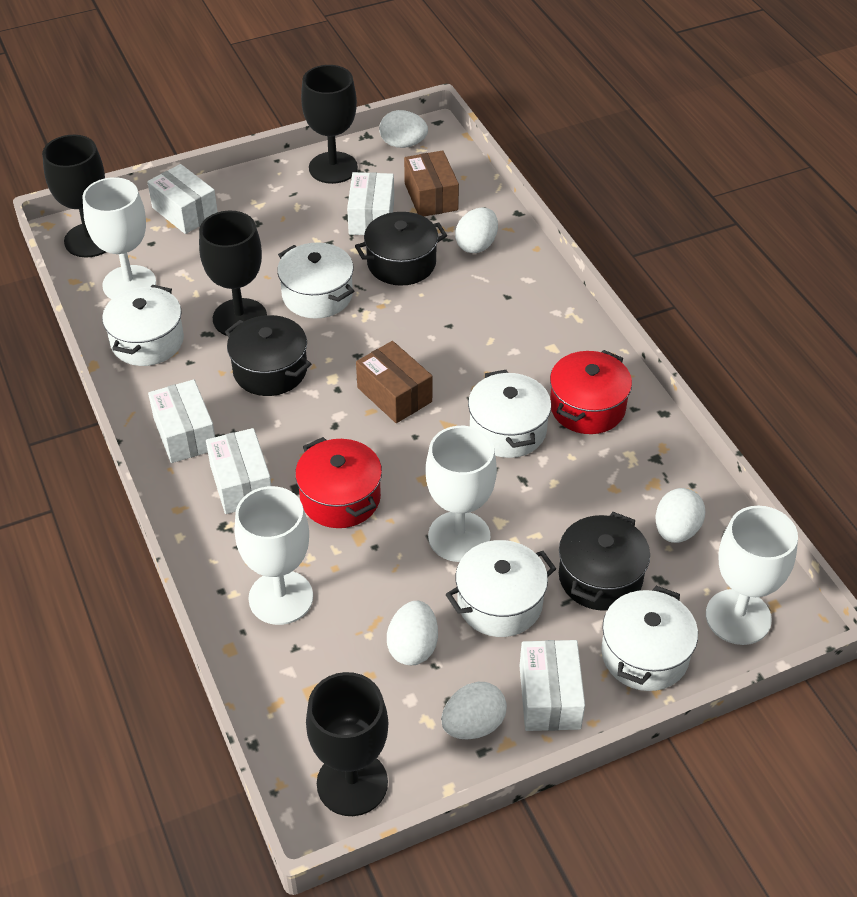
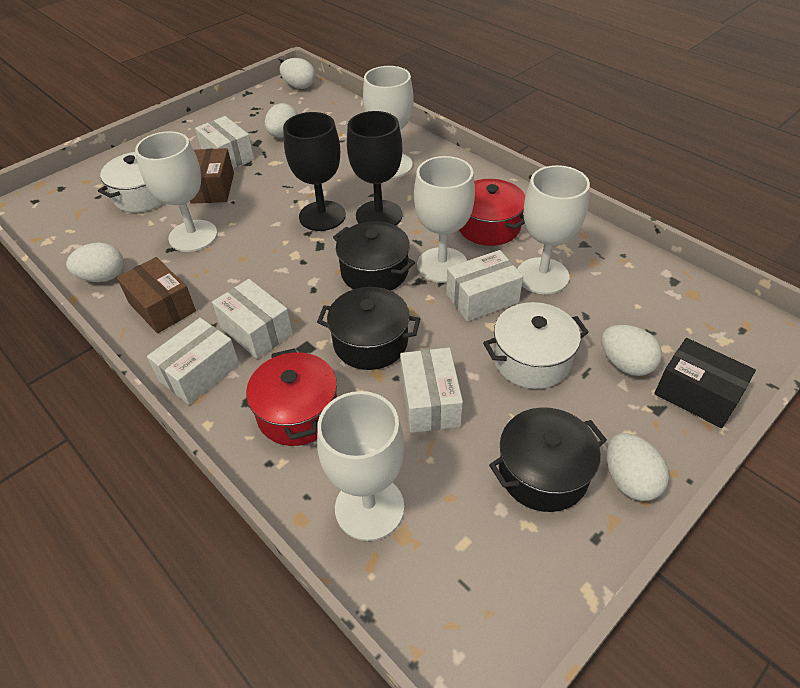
black box: none = 0 -> [654,338,756,428] = 1
black goblet: [42,135,106,257] [199,211,267,336] [301,65,358,184] [306,672,388,816] = 4 -> [283,112,346,231] [347,111,403,226] = 2
white goblet: [82,177,156,299] [235,486,313,625] [426,426,497,562] [706,506,798,645] = 4 -> [135,131,217,252] [317,391,405,541] [363,66,414,178] [414,156,475,283] [517,165,590,294] = 5
white pot: [102,285,184,366] [277,243,354,319] [446,540,556,637] [468,370,551,458] [601,586,698,691] = 5 -> [98,152,164,212] [483,302,589,389] = 2

